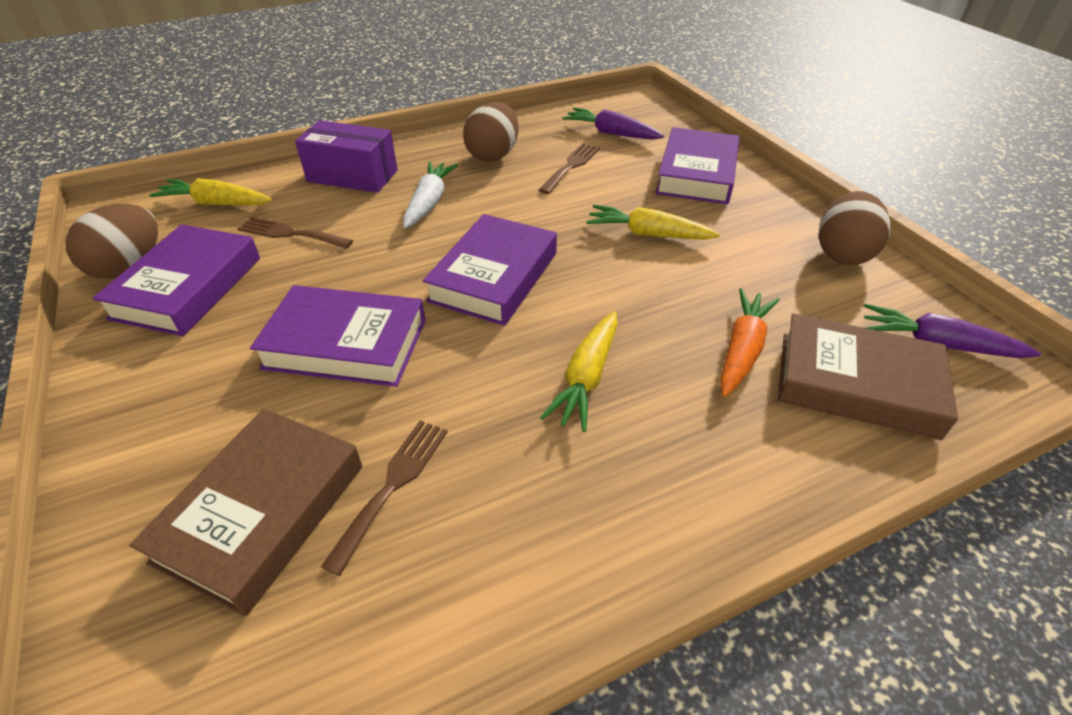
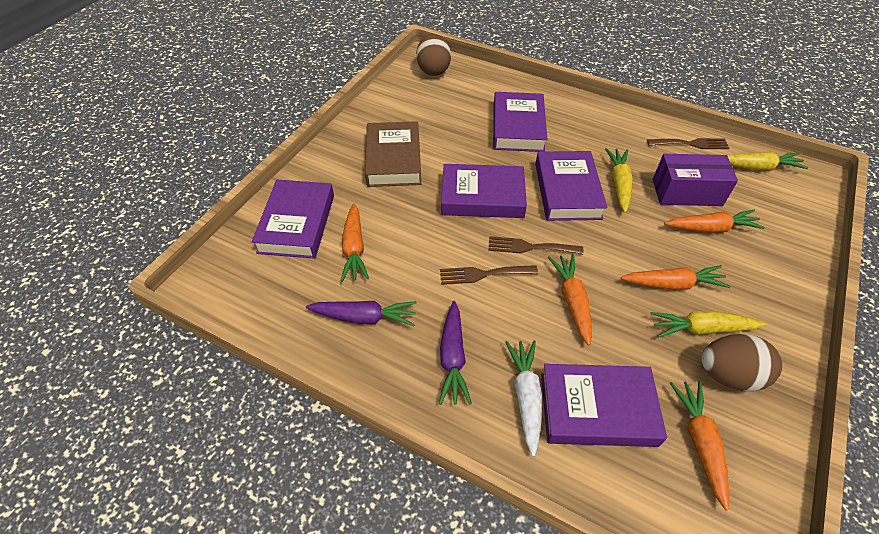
brown book: [129,409,362,617] [778,313,958,440] = 2 -> [365,121,421,187] = 1
brown egg: [66,203,158,279] [463,102,519,162] [819,191,891,265] = 3 -> [416,33,451,76] [701,334,782,392] = 2
orange carrot: [720,288,780,397] = 1 -> [341,203,369,282] [548,254,592,346] [621,265,731,290] [664,210,765,233] [670,381,729,510] = 5
purple book: [92,224,260,336] [250,285,426,387] [423,214,557,326] [656,127,740,204] = 4 -> [251,180,334,259] [441,164,527,218] [493,92,547,152] [535,151,607,221] [541,364,667,447] = 5

